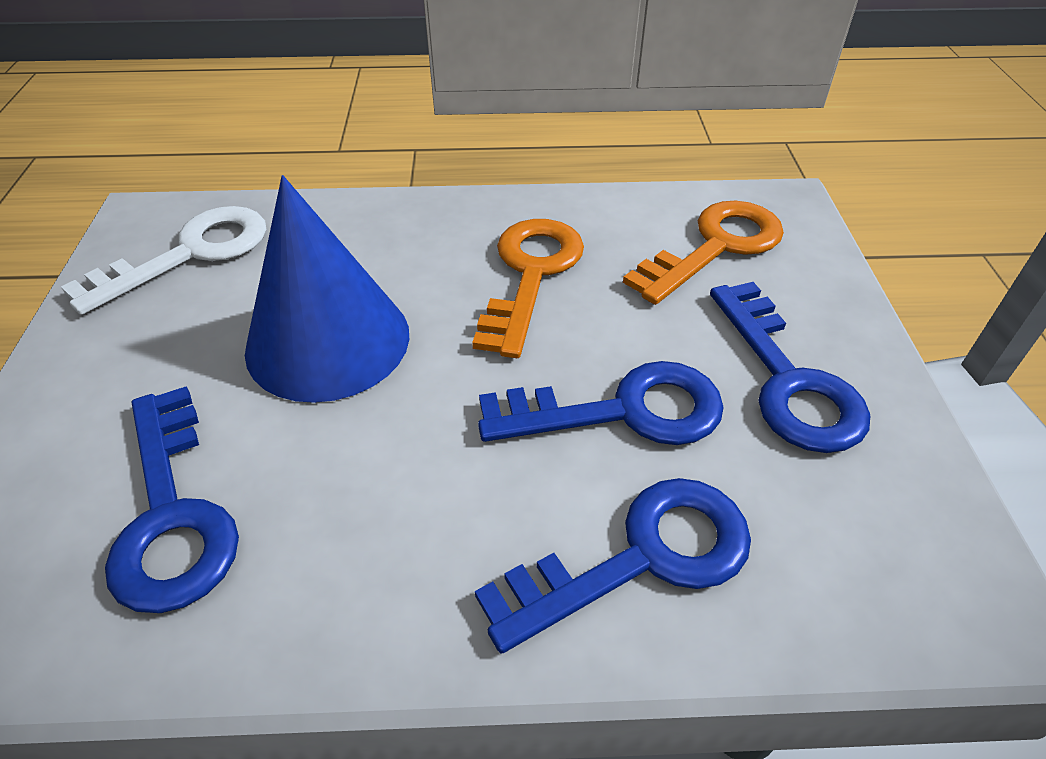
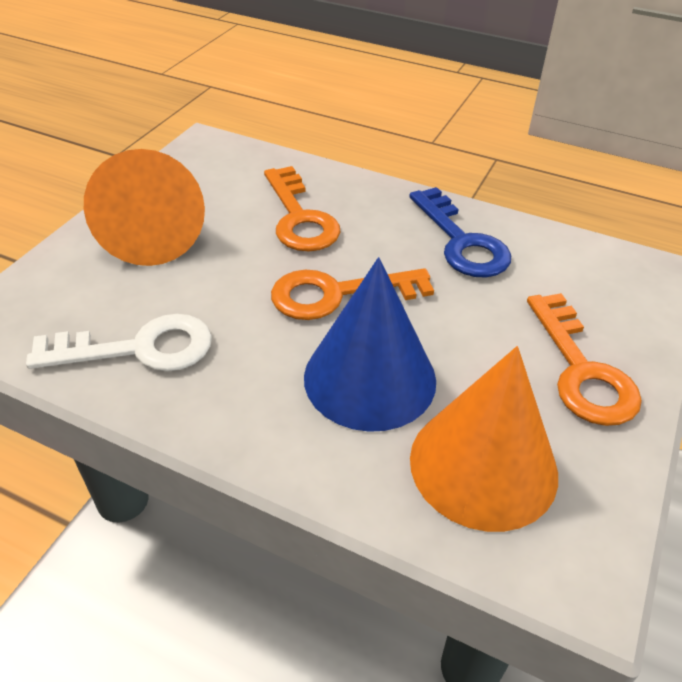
blue key: [105,386,239,613] [475,478,751,654] [478,361,724,445] [710,282,870,453] = 4 -> [409,187,511,278] = 1
orange cone: none = 0 -> [84,149,205,266] [410,346,558,532] = 2
orange key: [472,219,584,358] [623,201,784,305] = 2 -> [264,166,341,251] [271,268,434,320] [527,293,642,426] = 3

